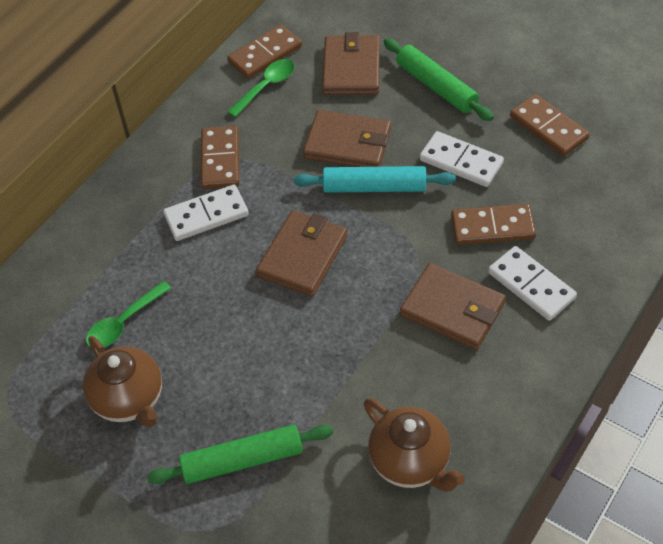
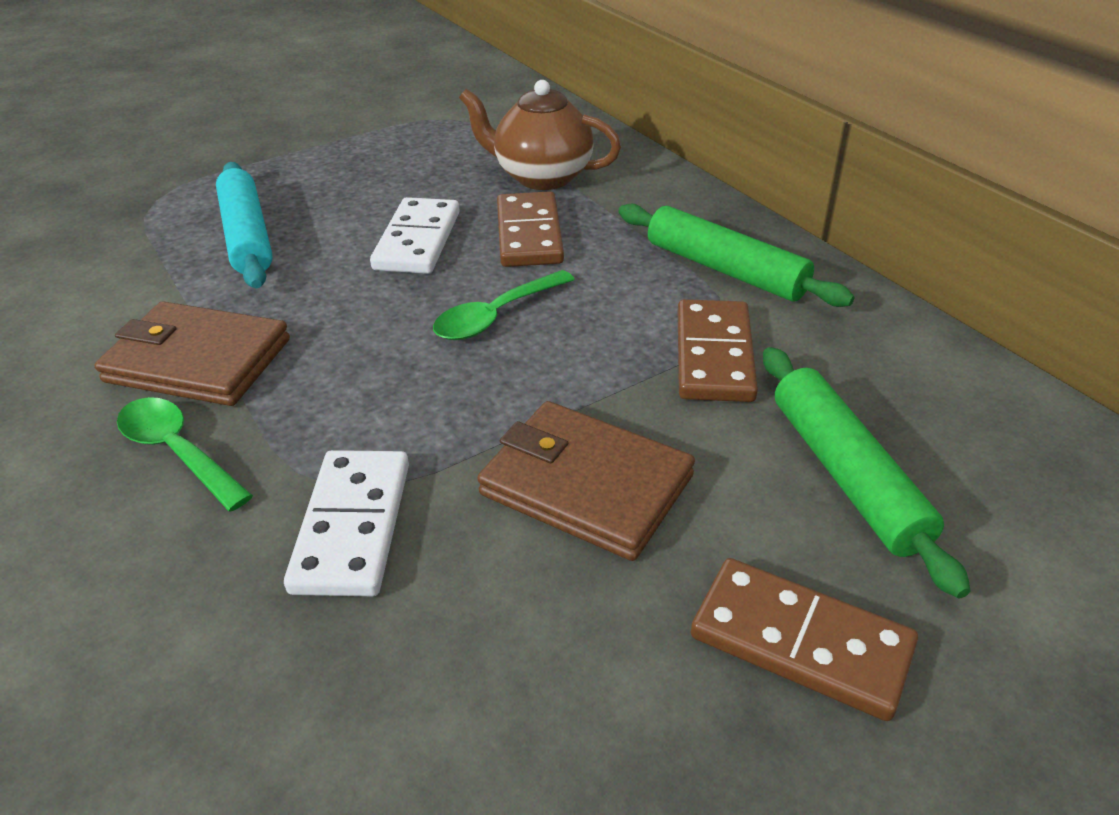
brown domino: [201,126,239,189] [227,24,302,79] [451,204,536,245] [510,94,590,156] = 4 -> [497,191,564,267] [678,299,758,402] [691,558,918,721] = 3
brown teapot: [83,336,162,427] [364,398,465,492] = 2 -> [459,80,621,190] = 1
brown wallet: [256,210,348,297] [303,110,391,167] [322,32,380,95] [400,263,506,350] = 4 -> [95,301,290,406] [477,401,695,561] = 2
white domino: [163,185,249,241] [420,131,504,187] [488,246,577,321] = 3 -> [284,450,409,596] [370,197,460,274] = 2

